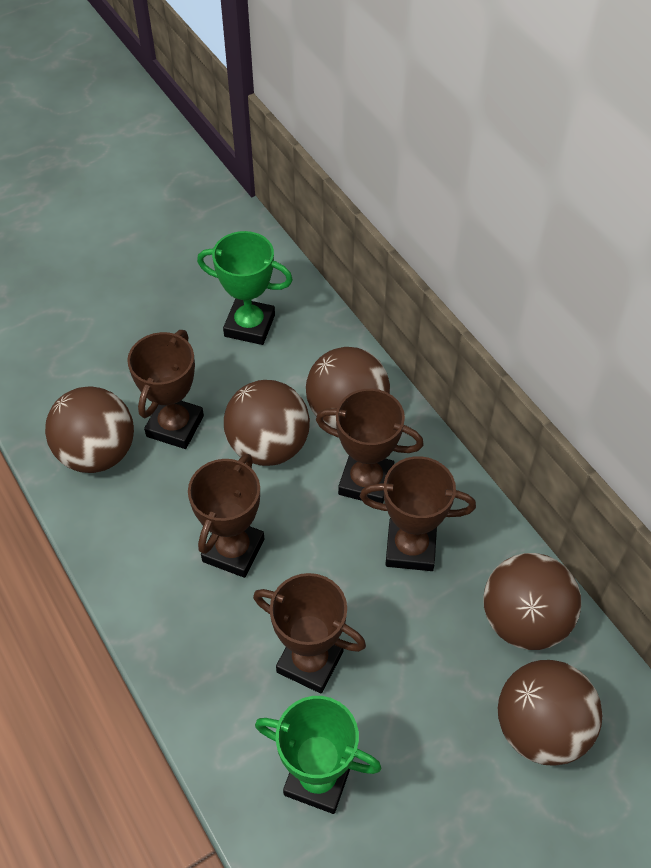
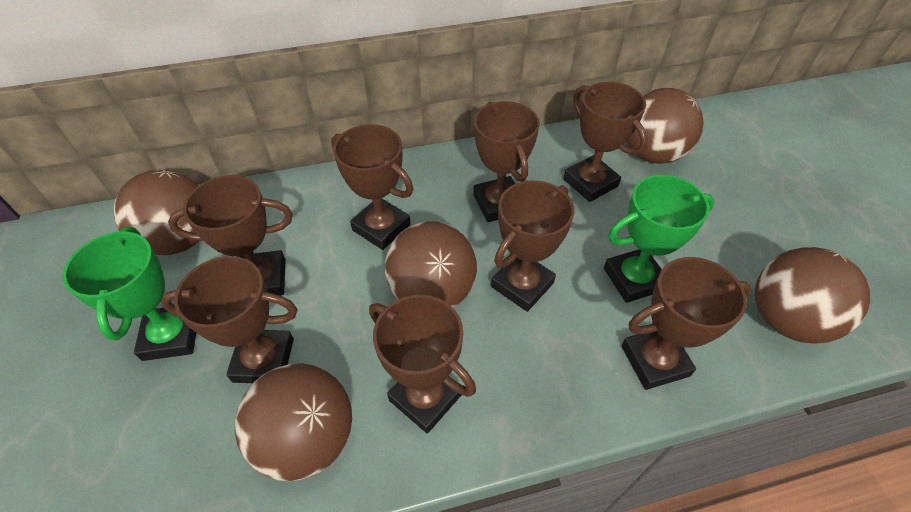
brown trophy: [127,330,204,449] [188,454,264,578] [253,573,366,693] [316,389,424,503] [360,456,476,571] = 5 -> [161,256,298,383] [168,175,293,295] [331,124,413,250] [369,295,476,433] [473,101,540,222] [491,180,574,312] [563,82,648,202] [622,257,752,390] = 8

